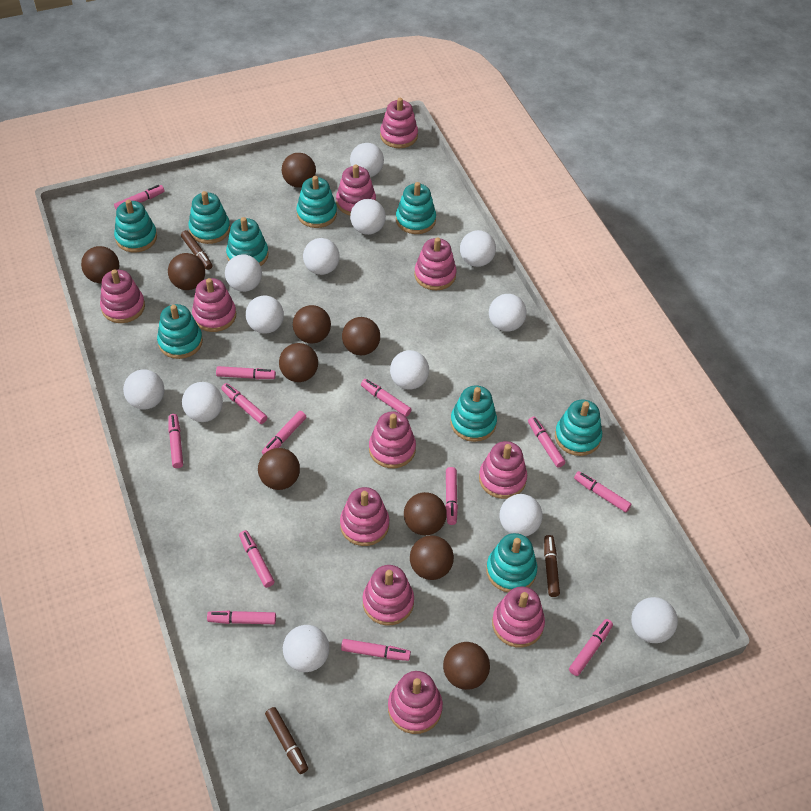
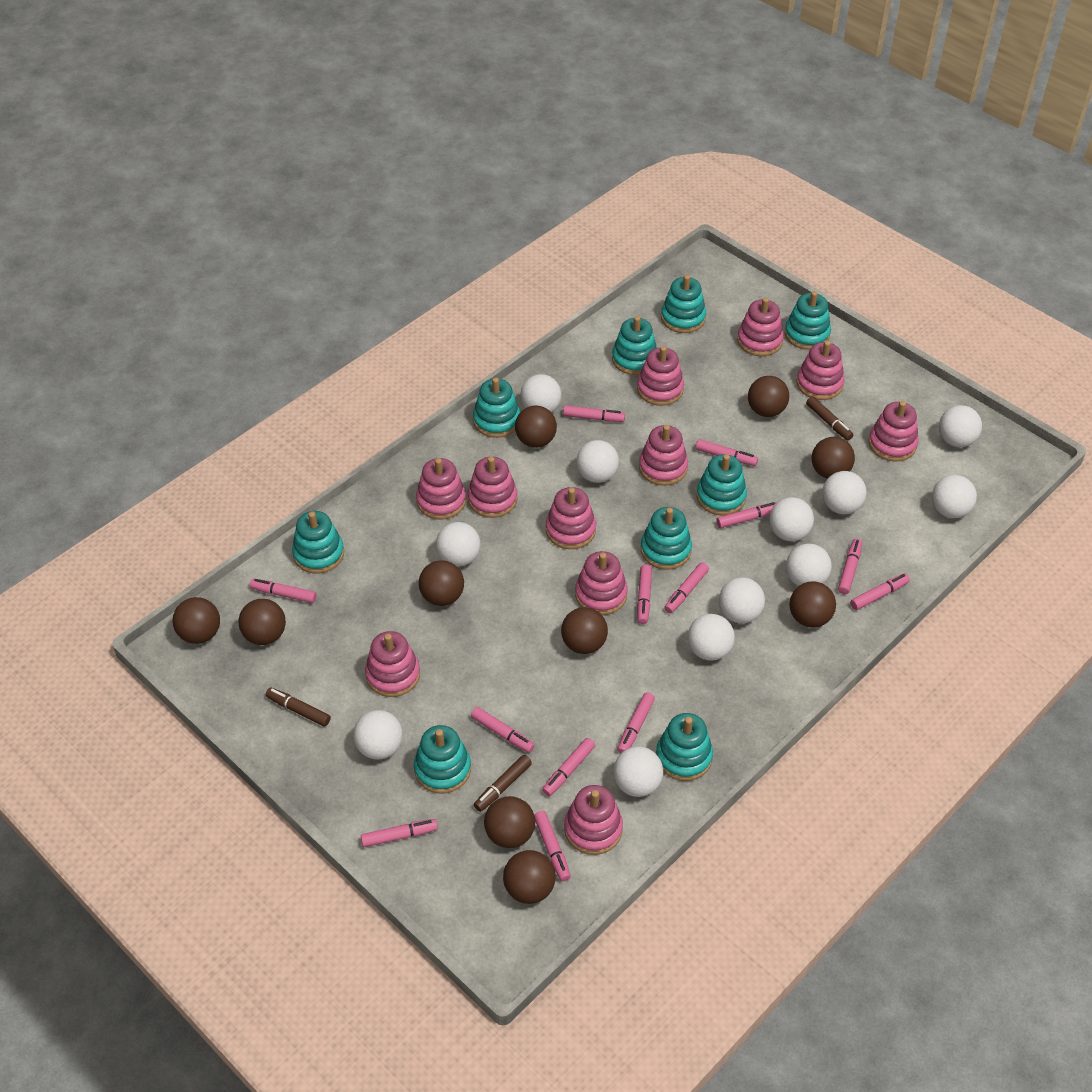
white ball: [123,369,165,410] [182,382,223,422] [225,254,262,292] [246,296,284,334] [283,625,329,672] [303,238,340,275] [350,143,384,177] [350,199,386,235] [390,350,429,390] [460,230,496,267] [489,294,527,332] [500,494,543,536] [631,597,678,643] = 13 -> [353,710,403,760] [436,522,480,567] [520,374,562,413] [576,440,619,483] [613,746,663,797] [688,614,735,661] [719,577,765,623] [769,497,814,541] [786,544,832,586] [822,471,867,514] [932,475,977,518] [939,405,982,447] = 12

